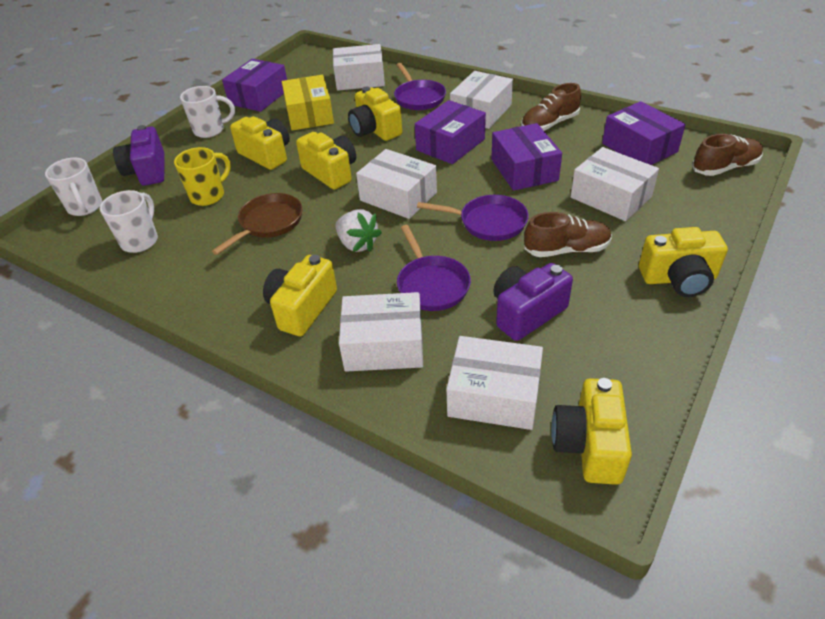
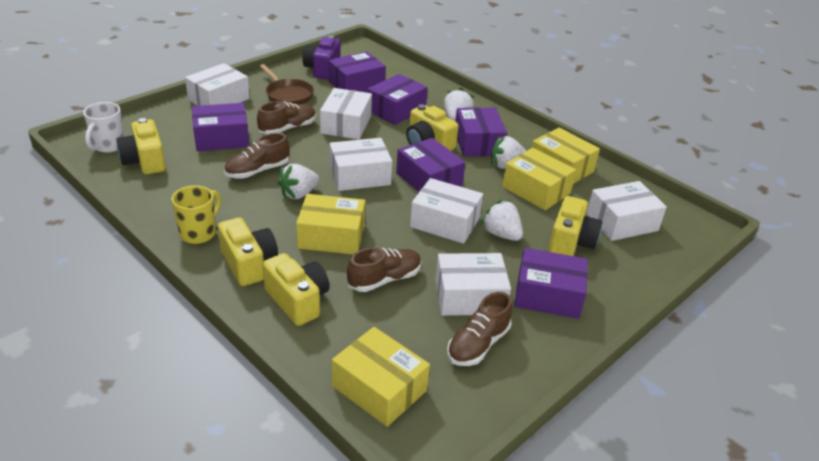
brown shoe: [521,83,581,131] [524,212,612,257] [692,134,763,176] = 3 -> [224,133,289,179] [257,101,316,134] [347,247,422,292] [447,292,512,366] = 4
purple box: [222,59,287,112] [415,100,486,164] [491,123,562,191] [602,101,686,165] = 4 -> [192,103,249,151] [328,51,386,92] [367,74,428,125] [396,138,465,192] [455,107,507,157] [514,248,588,319] = 6
purple camera: [113,125,164,186] [493,263,573,341] = 2 -> [302,35,341,79] = 1
purple pan: [394,63,446,110] [397,225,471,311] [417,195,529,241] = 3 -> none = 0
white mug: [45,158,102,216] [100,190,158,253] [180,86,235,138] = 3 -> [83,102,124,153] = 1
white strawberry: [335,209,382,252] = 1 -> [278,164,319,199] [444,88,474,121] [481,200,523,241] [491,136,526,169] = 4
yellow box: [282,75,334,131] = 1 -> [296,194,365,254] [332,327,430,427] [502,148,576,210] [532,128,600,184] = 4
yellow camera: [230,116,290,170] [263,255,337,336] [296,132,356,190] [348,87,402,141] [551,378,632,485] [639,227,728,297] = 6 -> [116,118,166,174] [218,217,278,286] [263,253,329,326] [406,104,458,151] [549,196,602,256] = 5

